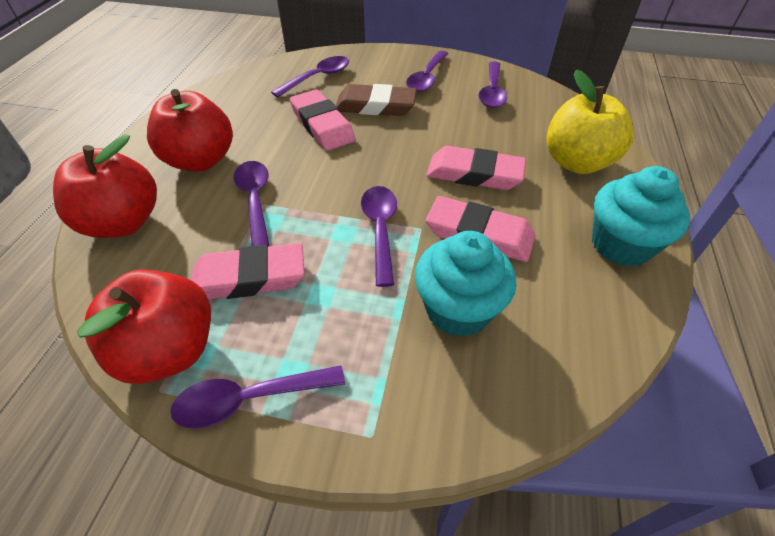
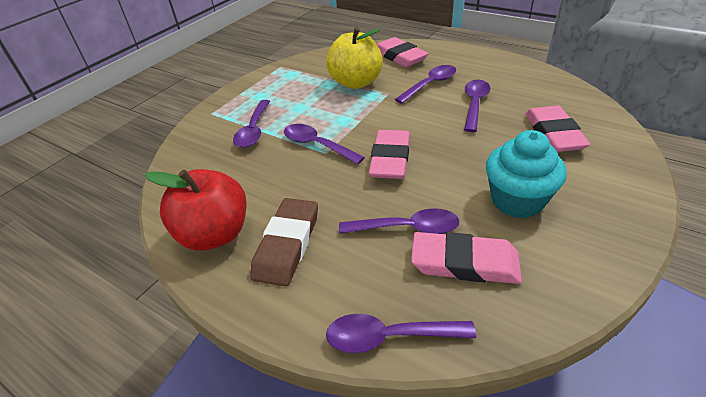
red apple: [53,134,157,238] [77,269,211,384] [147,89,233,172] = 3 -> [145,169,246,251] = 1
turquoise cupcake: [415,231,516,337] [592,166,690,267] = 2 -> [486,130,567,218] = 1

